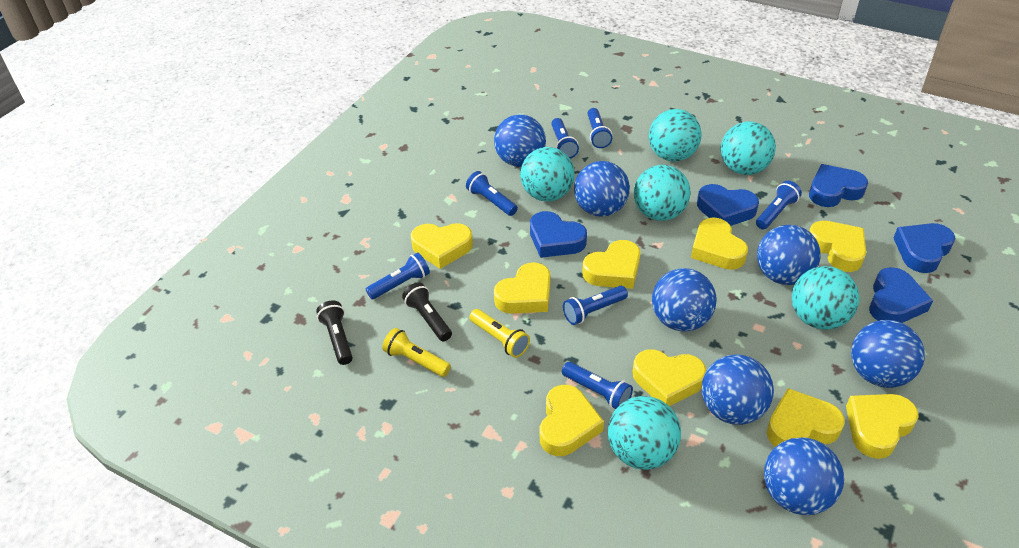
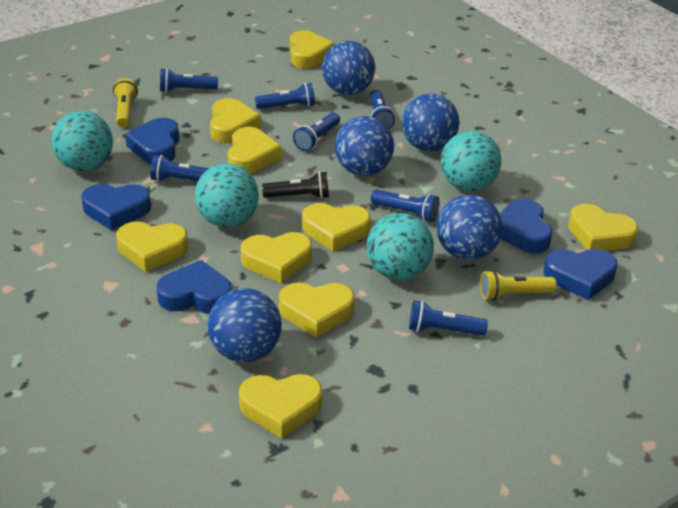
black flashlight: [316,300,353,365] [402,282,452,341] = 2 -> [262,171,329,199] = 1
blue ball: [494,114,546,167] [574,161,630,217] [652,268,717,331] [702,354,774,425] [757,225,820,285] [764,437,844,515] [851,320,925,388] = 7 -> [207,288,282,362] [322,41,375,95] [335,116,394,176] [402,94,459,151] [436,195,503,260] = 5
turquoise ball: [520,147,575,202] [608,396,681,470] [634,165,690,221] [649,109,701,162] [721,121,776,175] [792,266,860,330] = 6 -> [51,111,113,171] [195,163,259,227] [366,213,434,280] [440,131,501,192] = 4

